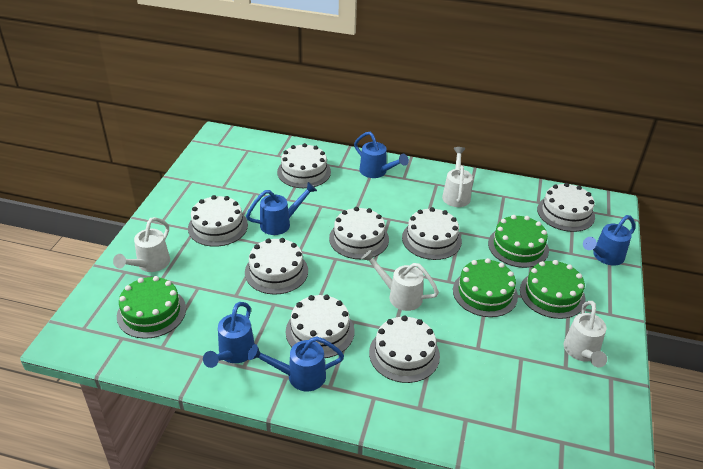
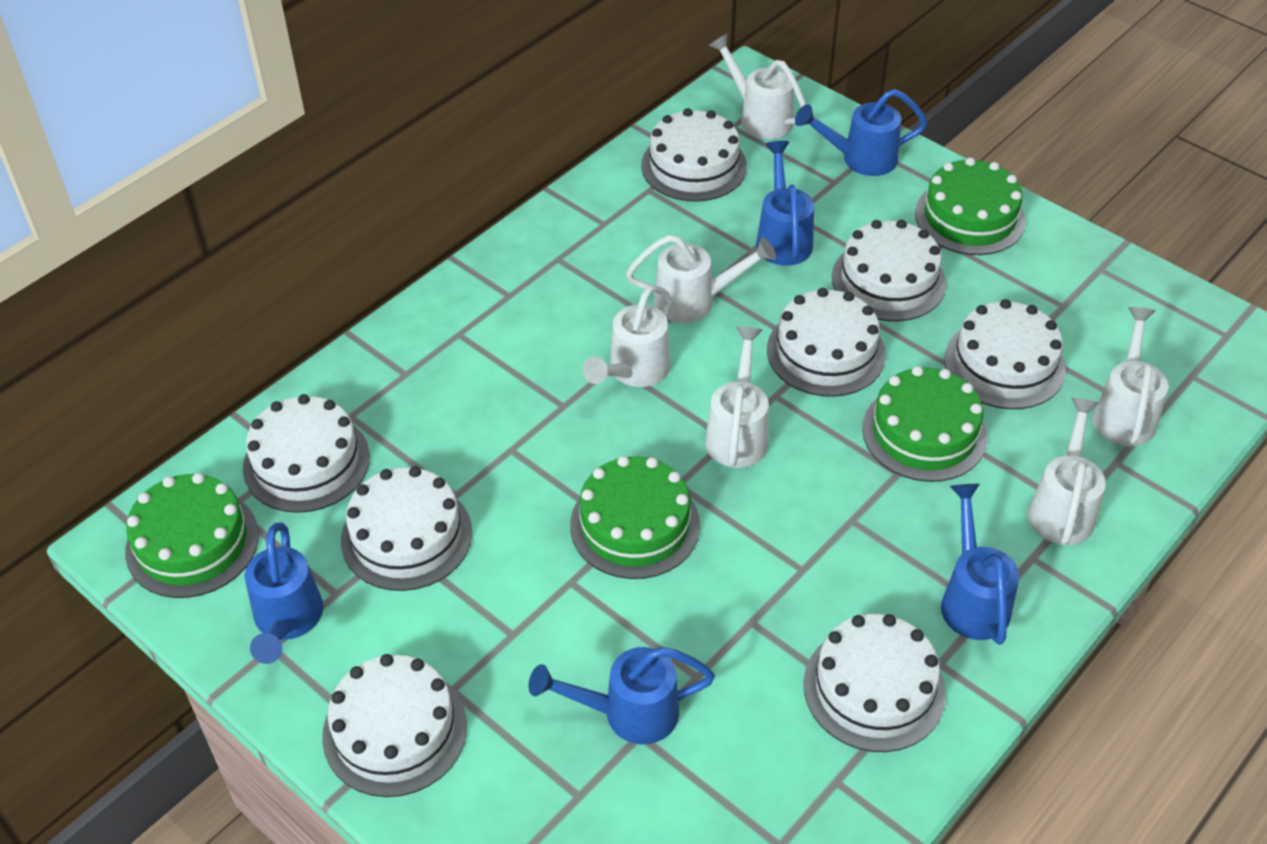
white watering can: [113,217,170,272] [361,249,439,311] [442,147,473,207] [564,301,607,367] = 4 -> [583,285,672,387] [626,235,776,323] [705,327,769,468] [708,33,806,139] [1028,397,1106,545] [1092,307,1169,446] = 6

